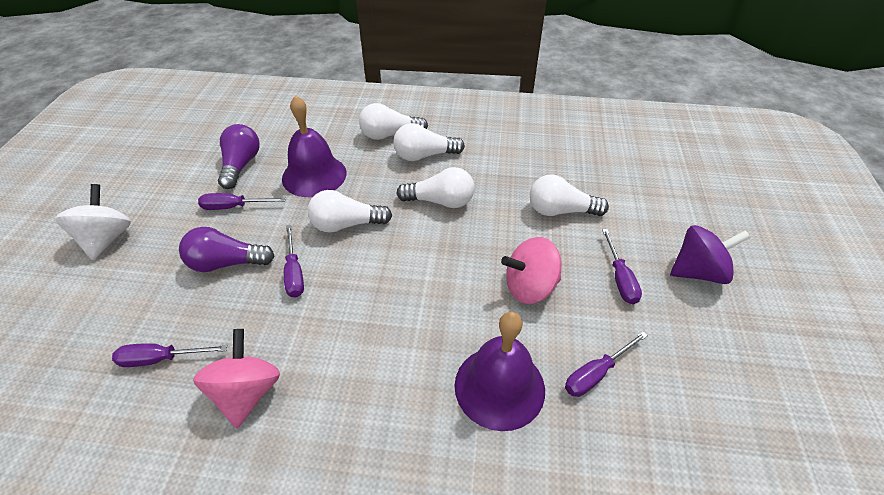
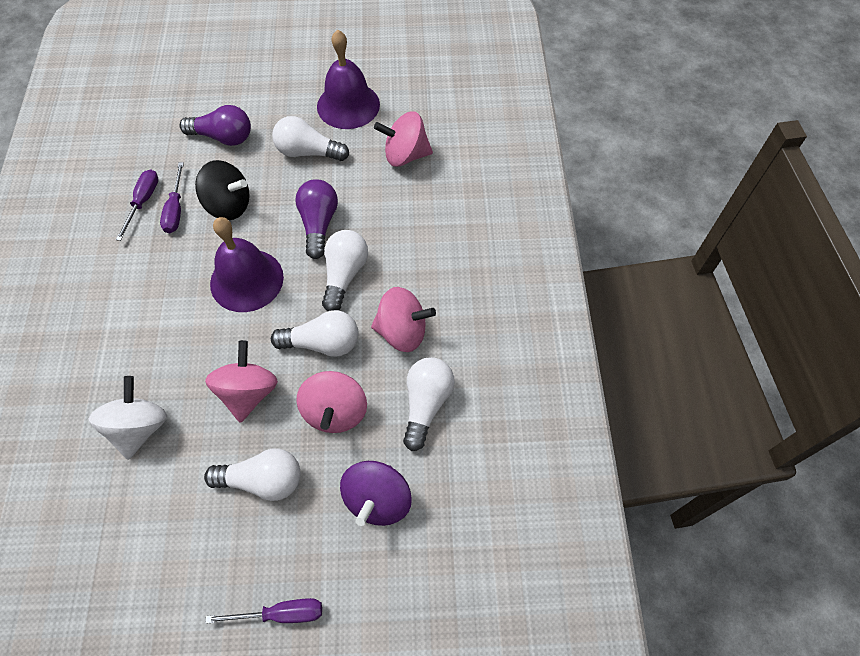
black spinning top: none = 0 -> [195,160,250,220] = 1
pink spinning top: [193,329,280,428] [501,237,561,304] = 2 -> [205,340,278,423] [296,371,367,433] [371,287,436,352] [374,111,433,167] = 4
purple screwdriver: [112,343,227,367] [198,193,286,210] [284,225,304,298] [565,331,648,397] [602,229,642,304] = 5 -> [116,169,159,241] [160,162,184,233] [206,598,322,624] = 3

